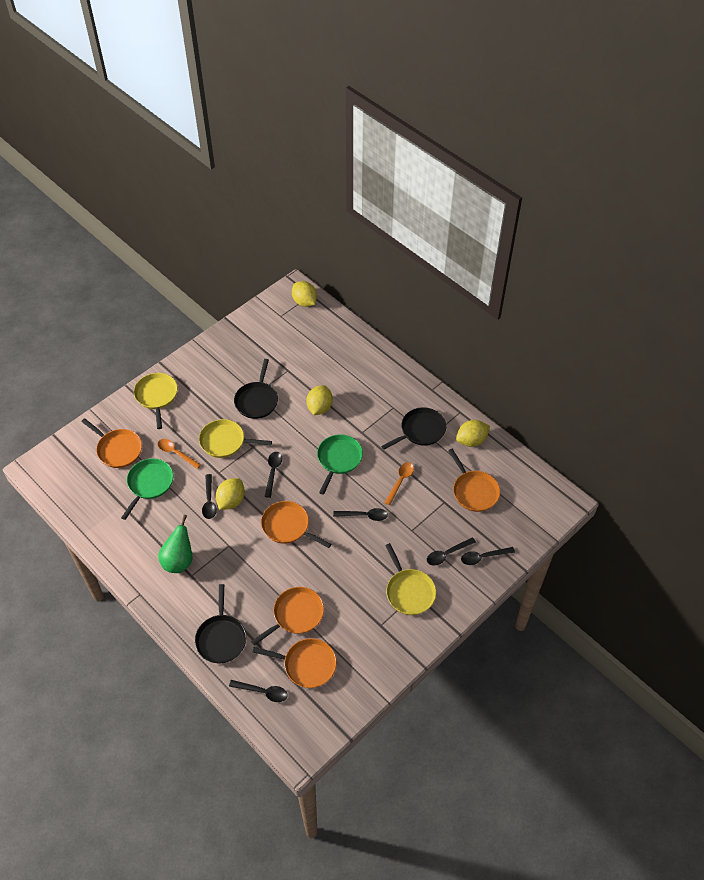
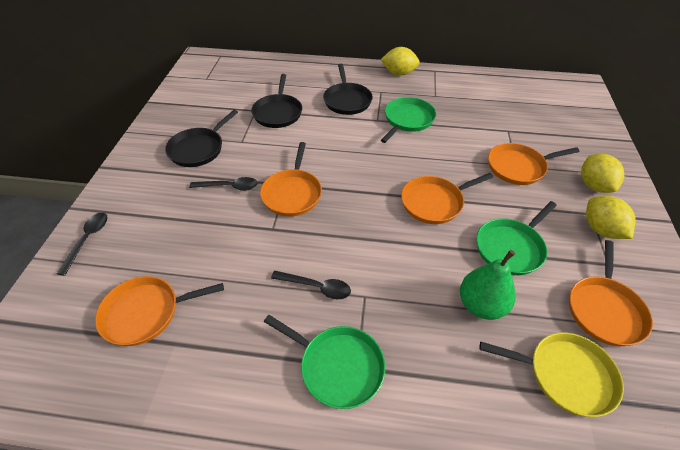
black spoon: [202,474,217,519] [229,680,288,702] [264,452,282,498] [333,508,388,521] [427,537,476,566] [461,547,515,565] = 6 -> [57,213,107,276] [189,177,258,191] [271,271,351,299] = 3
green pan: [121,458,174,520] [317,434,363,495] = 2 -> [264,315,386,409] [381,97,436,143] [477,201,557,275] = 3
orange spoon: [157,439,201,469] [384,462,414,505] = 2 -> none = 0
yellow lemon: [216,478,245,510] [292,281,317,307] [307,385,333,415] [456,420,490,447] = 4 -> [381,47,420,76] [581,154,624,193] [586,196,636,239] = 3
yellow pan: [134,373,178,429] [199,419,272,458] [385,543,436,615] = 3 -> [479,333,624,417] = 1

